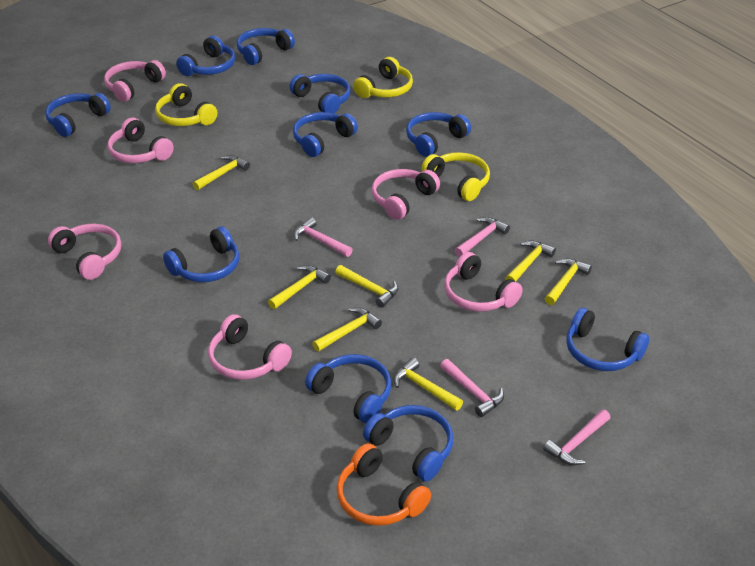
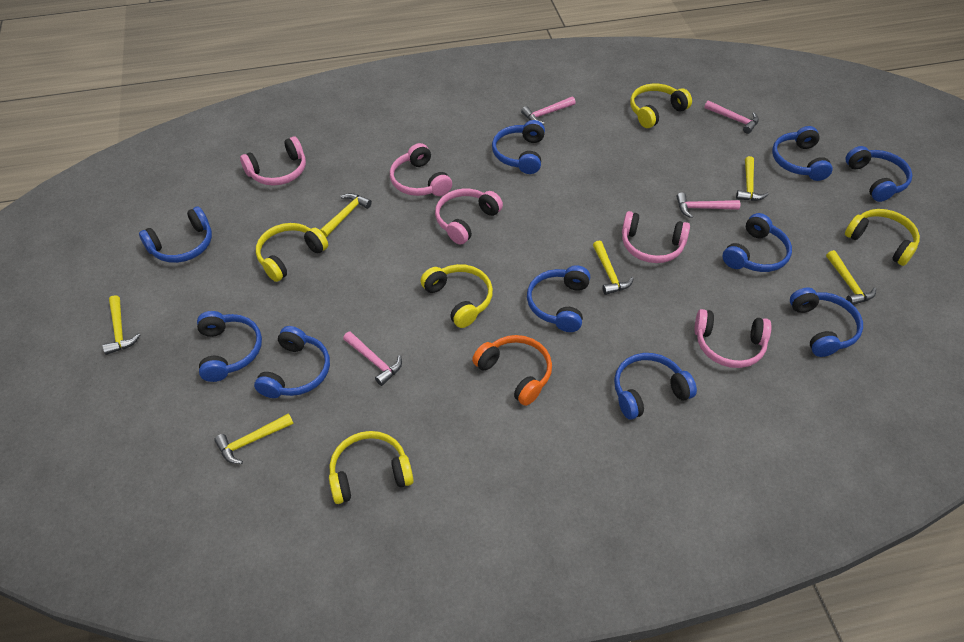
pink headphones: [48,224,121,280] [104,60,166,102] [108,118,174,163] [208,314,292,380] [372,169,440,220] [444,252,523,312] = 6 -> [240,137,306,186] [390,143,452,196] [435,189,503,244] [622,211,690,263] [694,309,771,368] = 5
yellow hammer: [193,155,250,190] [268,265,331,309] [312,307,382,352] [335,265,398,308] [394,358,463,411] [505,241,556,282] [545,258,592,305] = 7 -> [102,295,140,355] [214,413,294,464] [320,193,372,237] [593,240,634,295] [736,156,768,201] [826,250,876,305] = 6
yellow headphones: [155,83,218,126] [353,57,413,98] [421,152,490,201] = 3 -> [256,223,328,282] [329,431,414,504] [420,264,493,328] [630,83,692,128] [845,209,920,266] = 5

